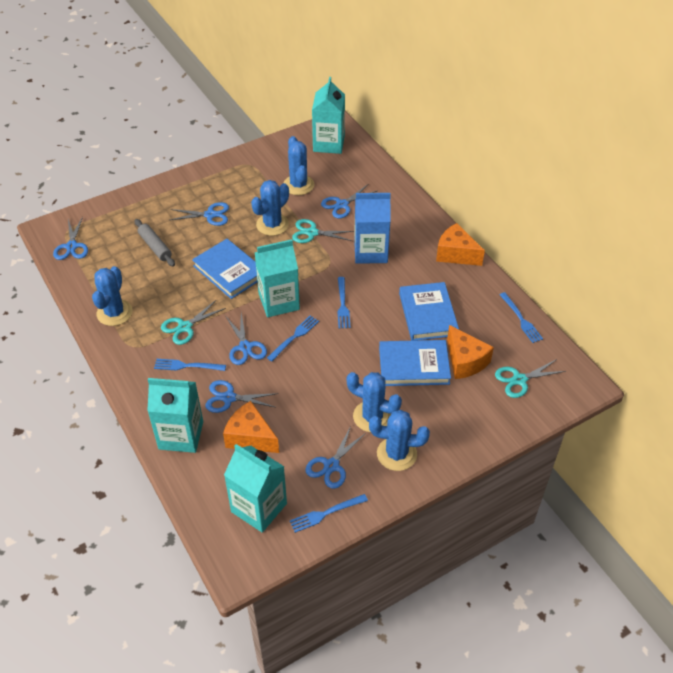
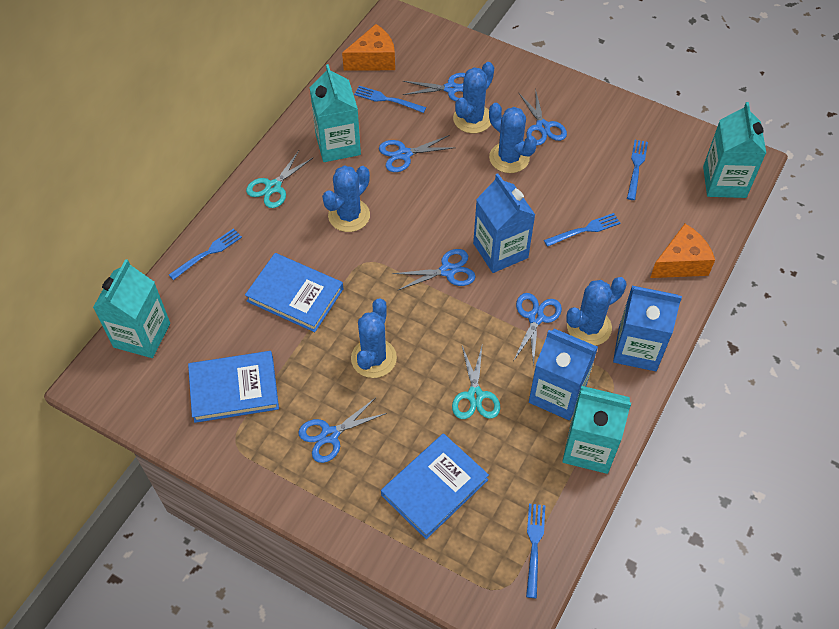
blue carton: [354,193,391,264] = 1 -> [473,174,535,273] [529,329,598,420] [613,286,682,371] = 3
grey rolling pin: [135,219,175,267] = 1 -> none = 0
orange cheese: [223,401,279,453] [436,223,485,266] [447,325,494,379] = 3 -> [342,24,395,71] [650,224,715,278] = 2
turquoise scissors: [161,299,226,345] [292,219,354,243] [495,359,566,398] = 3 -> [246,151,313,208] [452,346,500,419] = 2

